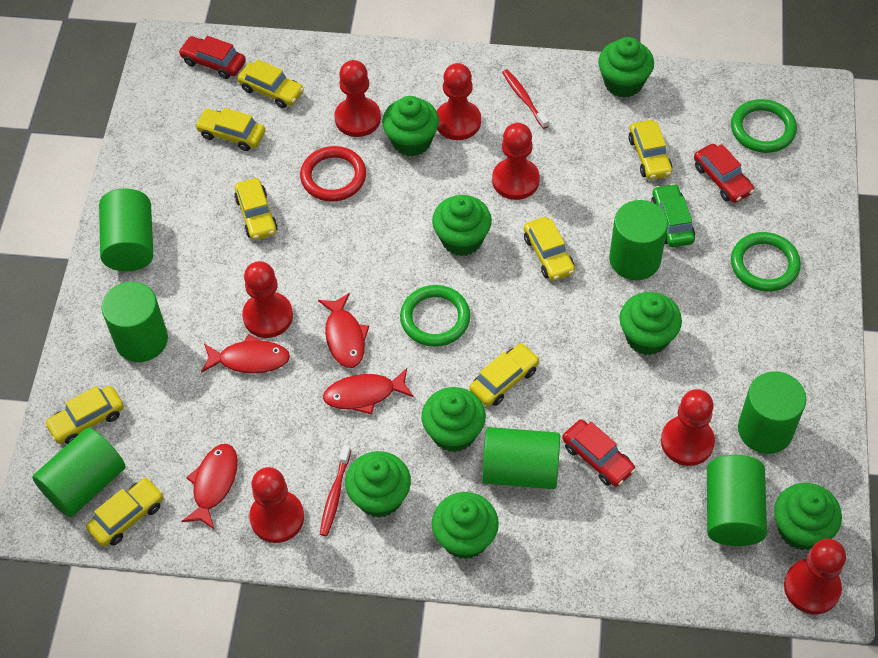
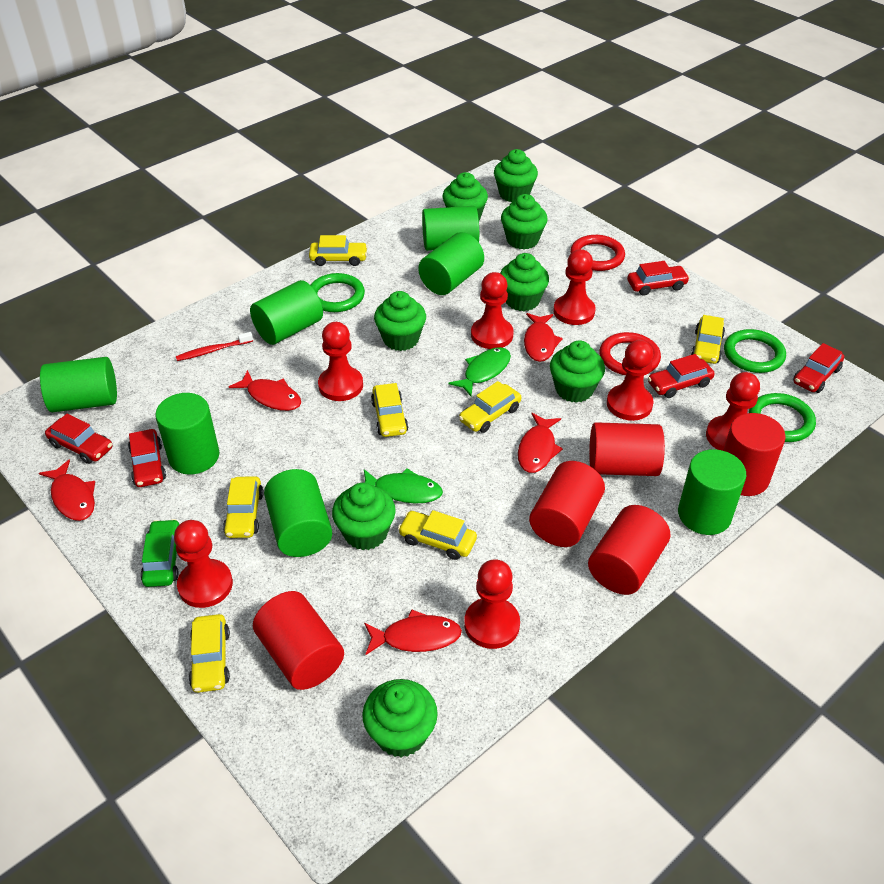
green fish: none = 0 -> [364,468,443,504] [448,347,511,396] = 2
red car: [178,36,246,79] [562,420,636,487] [694,144,755,203] = 3 -> [45,414,112,464] [128,429,166,487] [627,261,690,296] [648,354,715,398] [793,343,844,393] = 5
red cylinder: none = 0 -> [253,591,344,690] [529,461,605,547] [588,505,670,595] [589,422,665,476] [723,413,786,496] = 5
red fish: [181,444,238,530] [201,334,290,373] [318,293,369,368] [323,368,414,415] = 4 -> [39,460,95,521] [229,370,301,411] [364,609,462,655] [518,413,563,473] [524,313,563,362] = 5
red ring: [300,146,366,202] = 1 -> [570,235,625,271] [599,332,661,375] = 2
red toothbrush: [320,445,351,536] [502,69,549,129] = 2 -> [176,332,253,361] = 1
yellow car: [44,386,124,444] [86,478,163,547] [195,108,265,151] [234,178,278,240] [237,59,304,108] [469,343,540,406] [524,217,575,281] [628,120,673,180] = 8 -> [189,614,230,693] [223,476,264,538] [309,235,368,266] [371,383,408,437] [398,510,477,560] [459,381,521,433] [691,315,725,364] = 7

